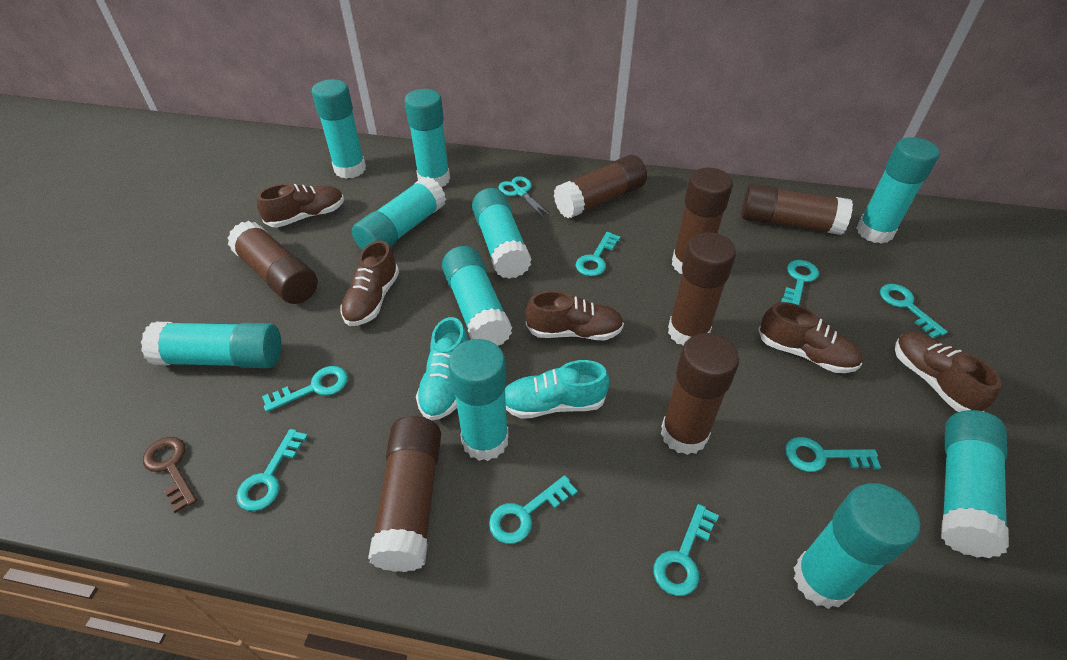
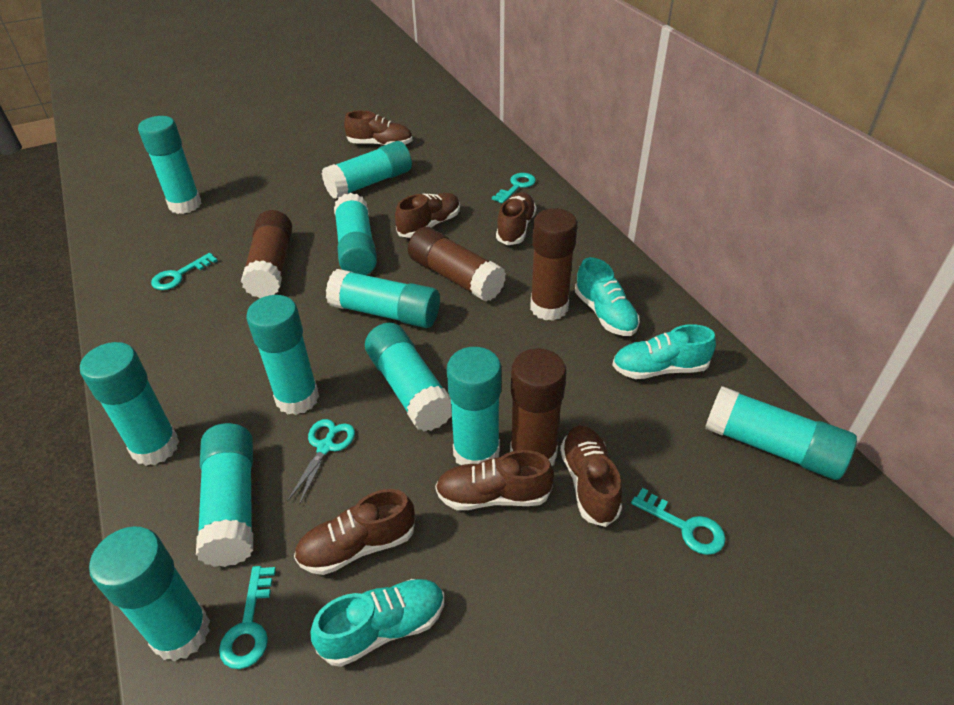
brown glue stick: [227,221,318,304] [368,416,441,572] [554,155,647,219] [661,333,739,455] [668,232,736,346] [672,168,733,274] [741,184,853,235] = 7 -> [241,210,292,298] [408,227,506,302] [510,349,567,466] [530,208,578,321] = 4
brown key: [143,437,197,513] = 1 -> none = 0
brown shoe: [257,184,344,227] [340,241,399,326] [525,291,624,340] [758,302,862,373] [895,332,1001,412] = 5 -> [294,489,415,575] [344,110,413,146] [395,193,460,238] [435,450,554,510] [496,192,536,245] [560,426,622,527] = 6
turquoise glue stick: [141,322,281,368] [312,79,366,179] [352,176,446,250] [404,89,450,187] [442,246,512,346] [448,339,509,461] [472,188,531,279] [794,483,920,609] [856,137,940,244] [941,410,1009,558] = 10 -> [80,342,179,466] [89,526,210,662] [138,116,202,214] [196,423,253,567] [246,295,319,415] [322,141,412,199] [326,269,440,328] [334,193,377,275] [365,323,452,431] [447,347,501,465] [705,386,857,480] = 11
turquoise key: [236,429,308,511] [262,366,348,412] [489,475,578,544] [576,232,621,276] [653,504,719,596] [781,260,819,305] [785,437,881,472] [880,284,947,338] = 8 -> [151,253,218,290] [219,566,276,669] [492,173,536,204] [631,488,726,555] = 4
turquoise shoe: [416,317,468,420] [505,360,609,419] = 2 -> [311,579,444,667] [575,257,640,336] [612,324,716,379] = 3

